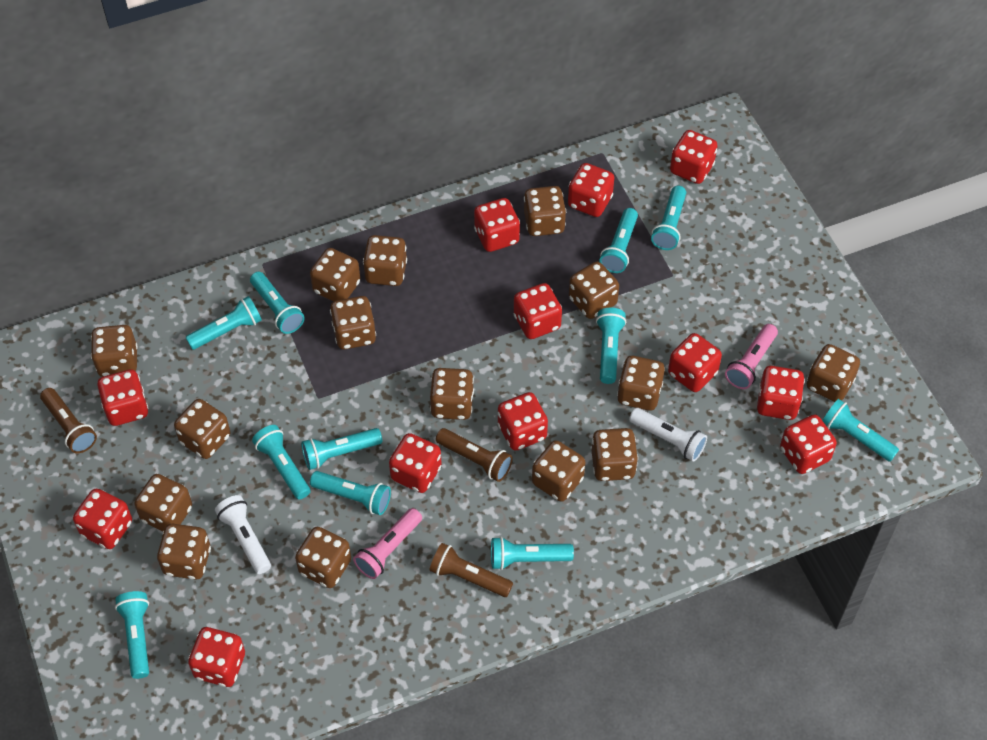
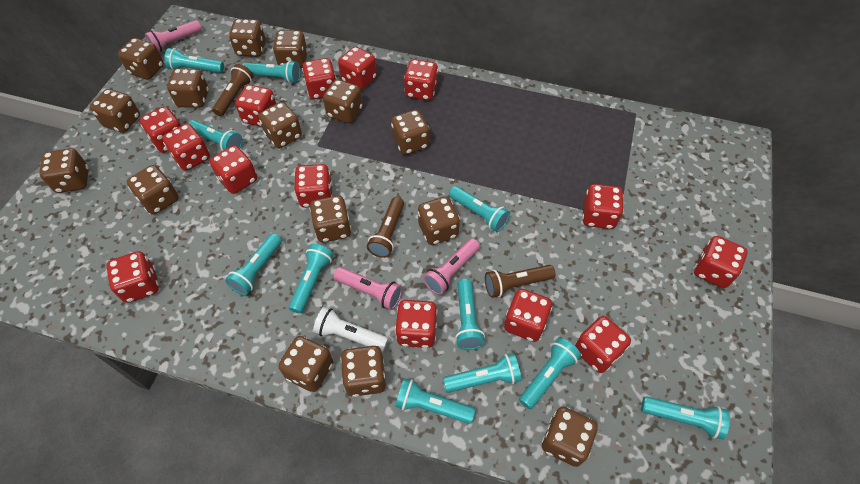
pink flashlight: [353,508,422,579] [725,324,778,389] = 2 -> [145,20,202,52] [333,267,402,310] [423,238,480,295] = 3
red dice: [73,489,132,549] [97,369,149,426] [188,627,245,687] [389,433,442,493] [474,198,520,252] [498,392,548,451] [514,283,562,339] [568,163,614,217] [668,333,722,392] [670,130,718,184] [757,366,805,420] [780,415,837,474] = 12 -> [106,251,159,303] [140,106,181,153] [162,123,210,171] [210,145,257,194] [235,85,276,127] [294,164,333,208] [302,58,336,99] [338,46,377,90] [395,300,437,348] [404,59,438,100] [504,289,552,342] [575,316,631,373] [582,184,624,229] [694,236,748,288] = 14
white flashlight: [215,495,271,574] [629,408,707,462] = 2 -> [313,307,388,351] = 1

